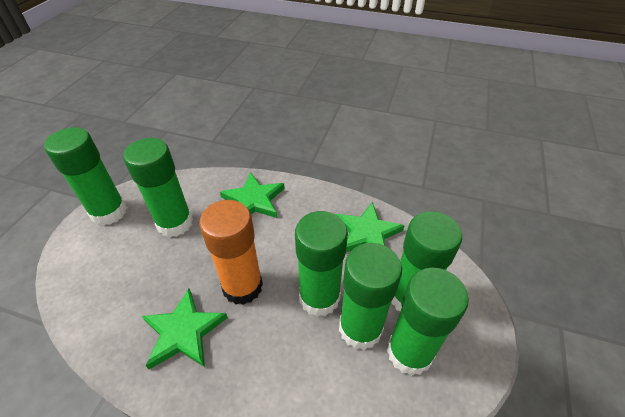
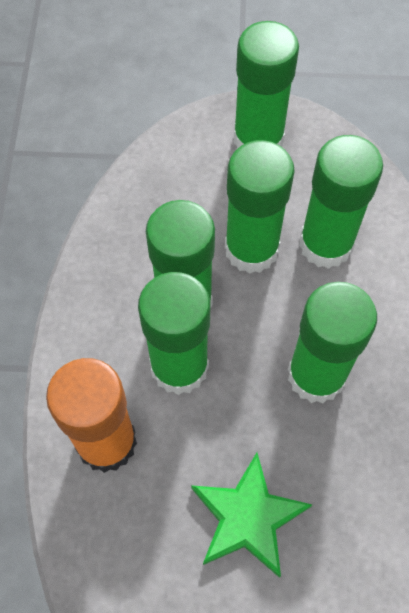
green star: [142,288,228,369] [220,172,285,218] [335,202,405,252] = 3 -> [191,453,312,578] = 1

